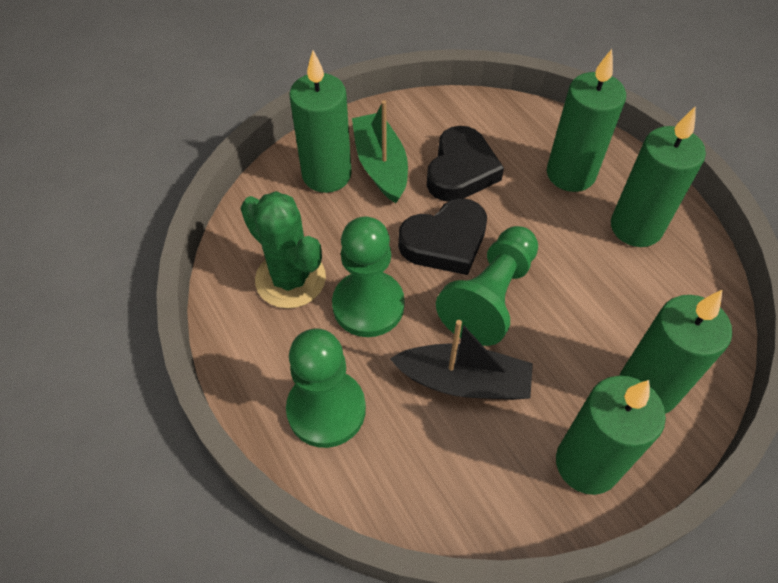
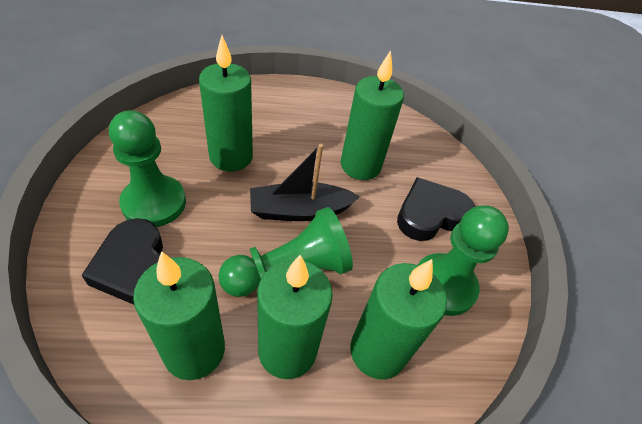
green boat: [352,100,408,203] = 1 -> none = 0
green cactus: [240,191,326,308] = 1 -> none = 0

